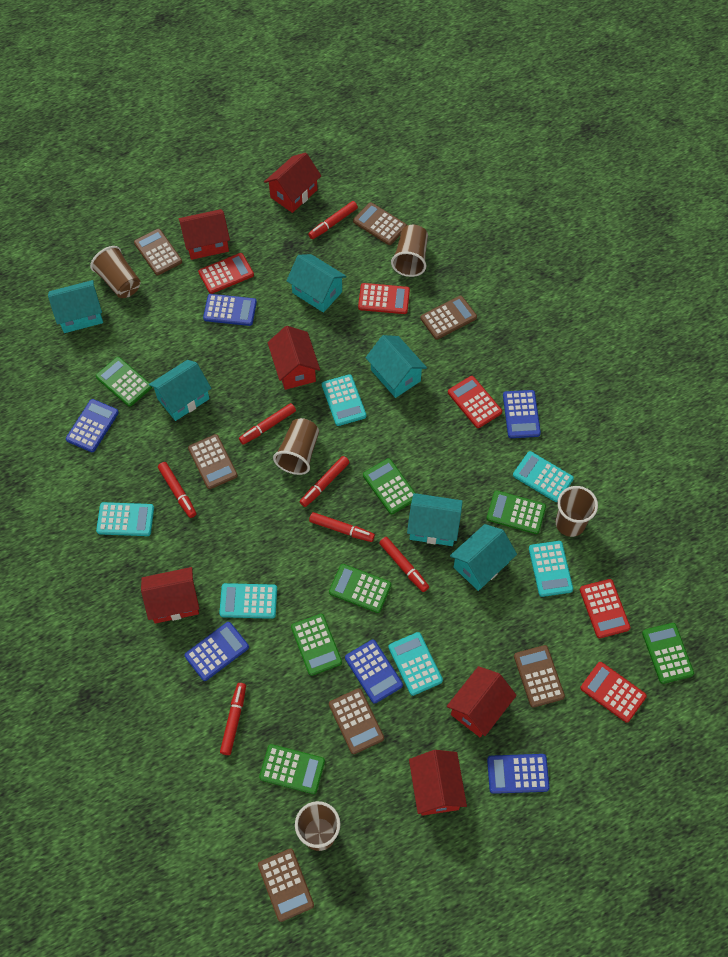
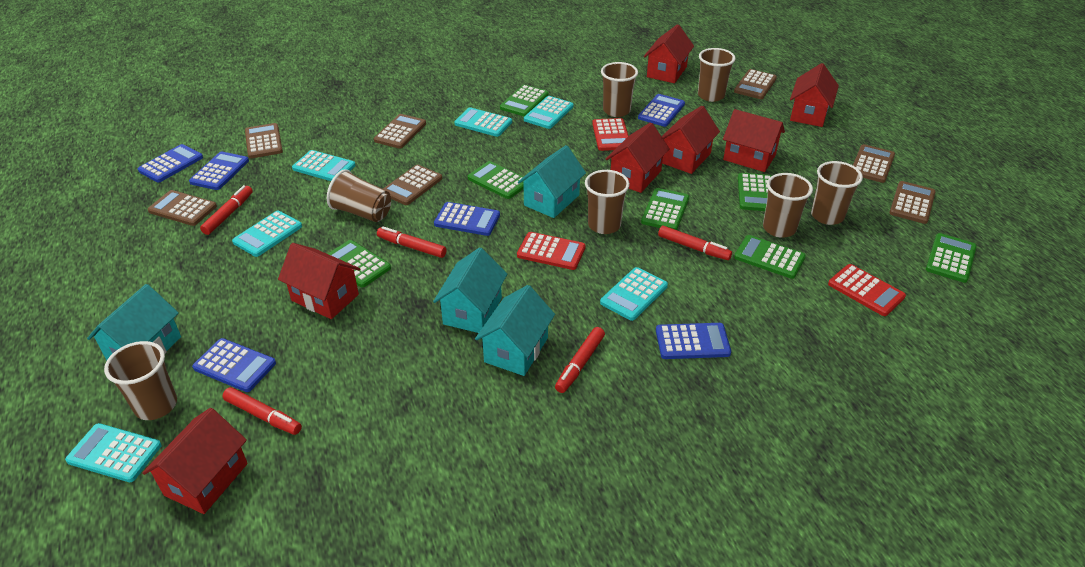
brown cup: [90,246,141,298] [273,418,319,475] [295,801,340,851] [391,225,428,277] [556,486,598,537] = 5 -> [104,341,177,420] [327,169,391,222] [585,170,630,234] [601,62,638,117] [698,48,736,102] [763,173,813,238] [811,161,863,225] = 7
red calculator: [198,253,254,294] [358,283,410,314] [448,376,502,428] [580,579,630,638] [580,662,647,723] = 5 -> [517,232,586,270] [592,118,628,151] [828,264,906,316] = 3
red house: [141,567,199,624] [179,209,230,260] [264,152,321,213] [267,326,320,390] [409,750,467,816] [447,666,517,737] = 6 -> [142,408,248,514] [278,243,360,319] [606,122,670,193] [644,24,694,83] [662,106,720,174] [723,109,785,172] [790,63,839,127] = 7
red marker: [158,462,197,518] [220,683,246,755] [239,403,296,445] [300,456,350,507] [308,201,358,239] [309,512,375,542] [379,537,429,592] = 7 -> [200,185,253,235] [223,387,302,435] [377,226,447,258] [555,327,605,393] [658,226,732,260] = 5
turquoise house: [48,280,103,333] [149,360,211,421] [286,254,347,313] [366,335,427,398] [407,493,463,546] [450,524,517,591] = 6 -> [87,284,181,360] [433,247,507,333] [475,285,555,376] [518,145,586,218] = 4

